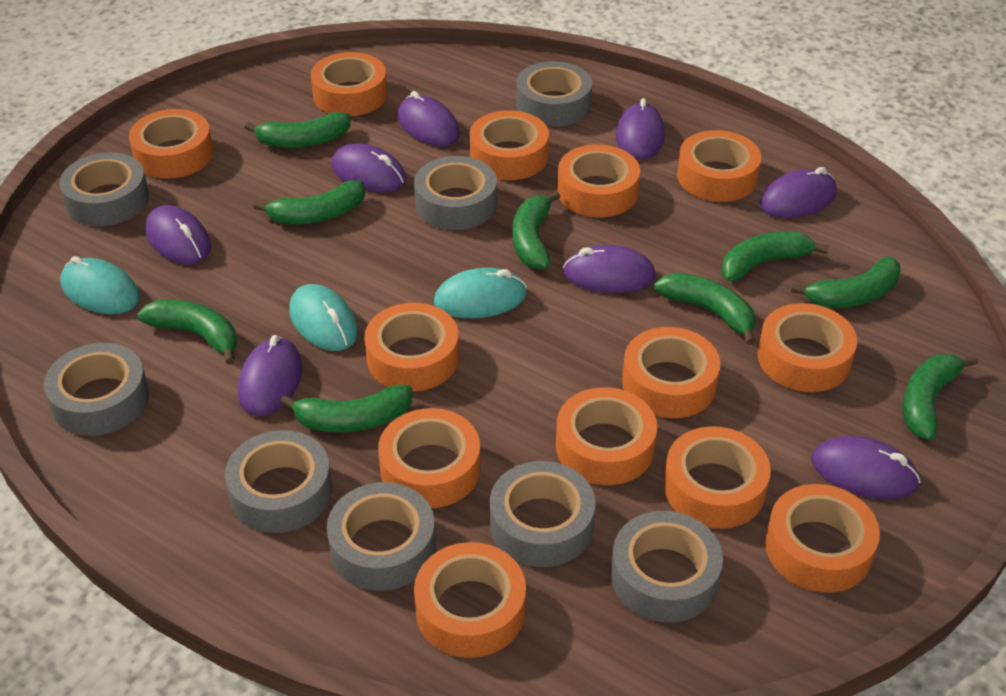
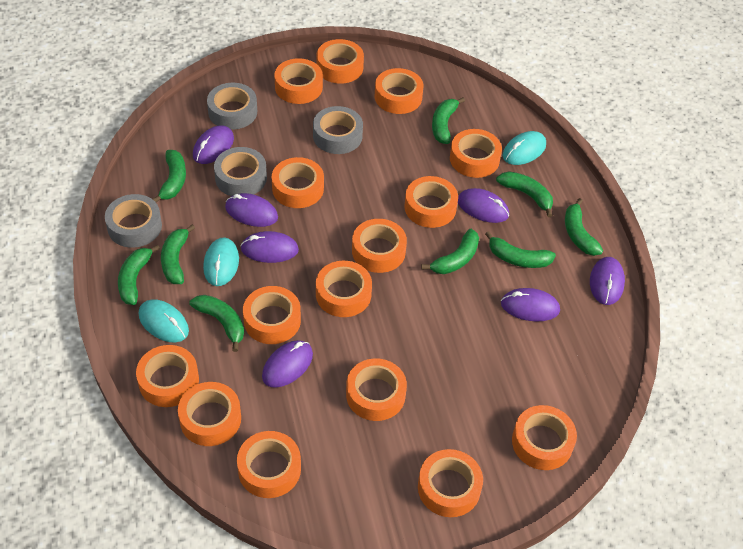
grey tape: [44,343,149,436] [59,153,149,226] [225,430,332,533] [327,482,436,591] [414,156,497,230] [490,461,596,567] [516,61,592,127] [611,511,723,623] = 8 -> [105,194,162,248] [207,83,257,130] [214,147,267,196] [313,106,363,154] = 4
orange tape: [129,109,214,179] [311,52,388,116] [364,303,459,391] [378,408,481,508] [414,542,526,658] [470,110,549,180] [556,387,657,485] [557,144,640,217] [622,327,720,418] [664,426,771,529] [677,130,761,202] [757,303,857,392] [765,484,880,593] = 13 -> [136,345,199,407] [178,382,241,446] [237,431,301,498] [243,286,301,344] [272,157,324,208] [274,58,323,104] [316,261,372,317] [317,39,364,84] [346,358,407,421] [352,219,407,273] [375,68,423,114] [404,176,458,228] [418,449,483,517] [450,129,502,178] [512,405,577,470] = 15
purple mouse: [145,205,211,264] [238,335,302,416] [331,143,406,192] [398,91,460,147] [563,245,656,293] [616,98,665,160] [760,167,837,218] [811,436,921,499] = 8 -> [193,126,234,164] [225,193,278,227] [240,231,299,263] [262,340,313,388] [458,188,509,223] [501,288,560,322] [590,257,625,305] = 7

